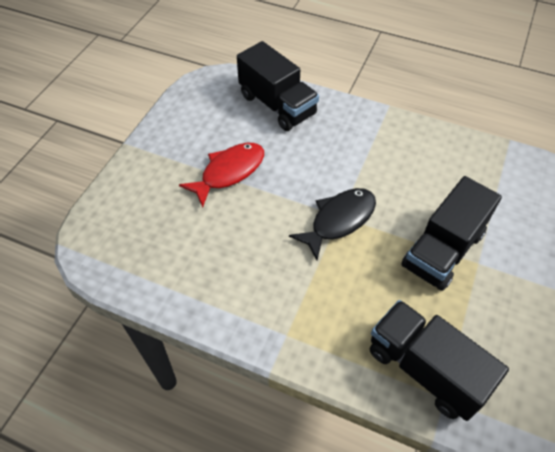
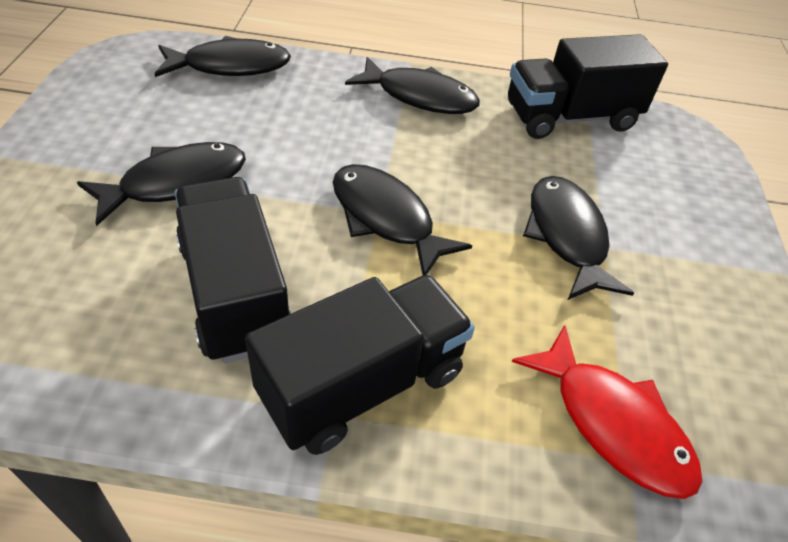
black fish: [289,188,376,260] = 1 -> [77,142,246,226] [155,36,291,77] [332,164,472,276] [345,57,480,114] [523,176,634,300] = 5

